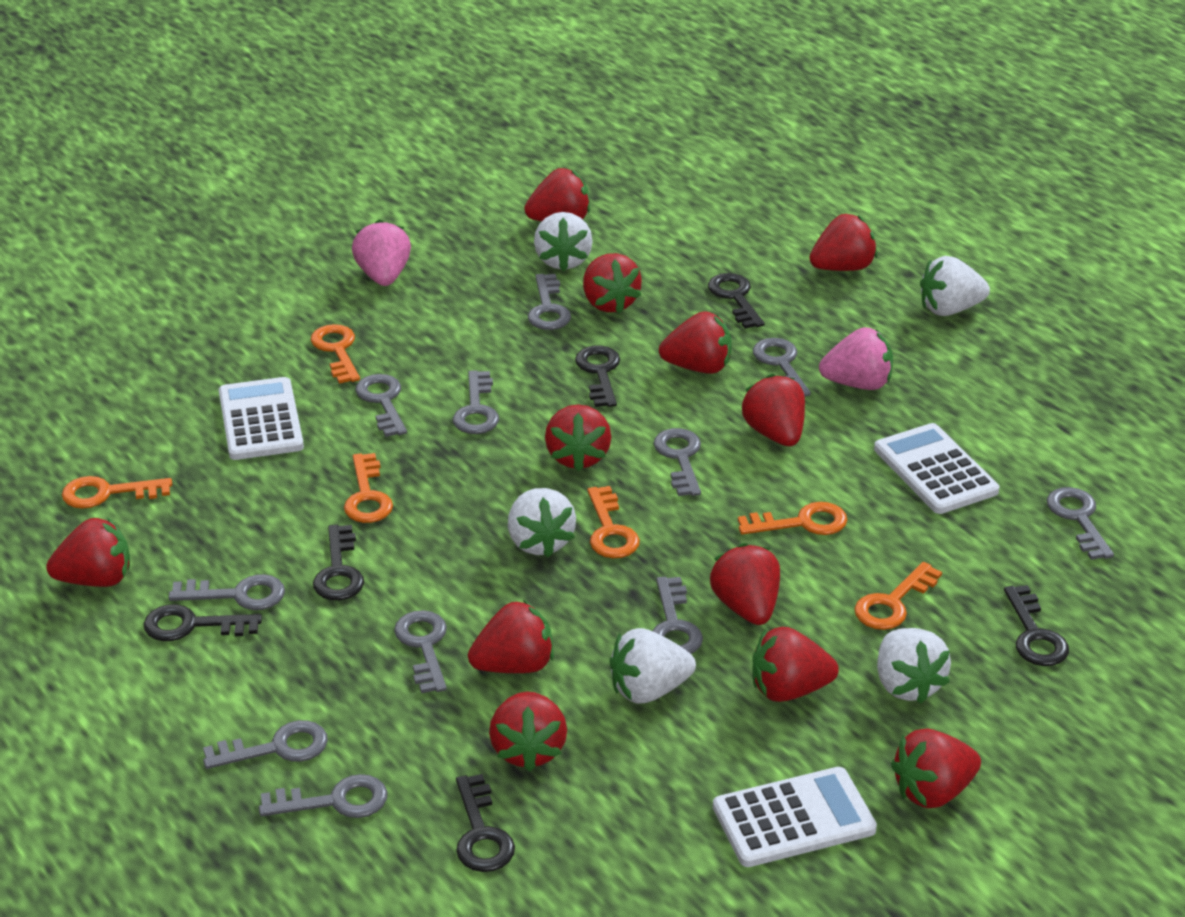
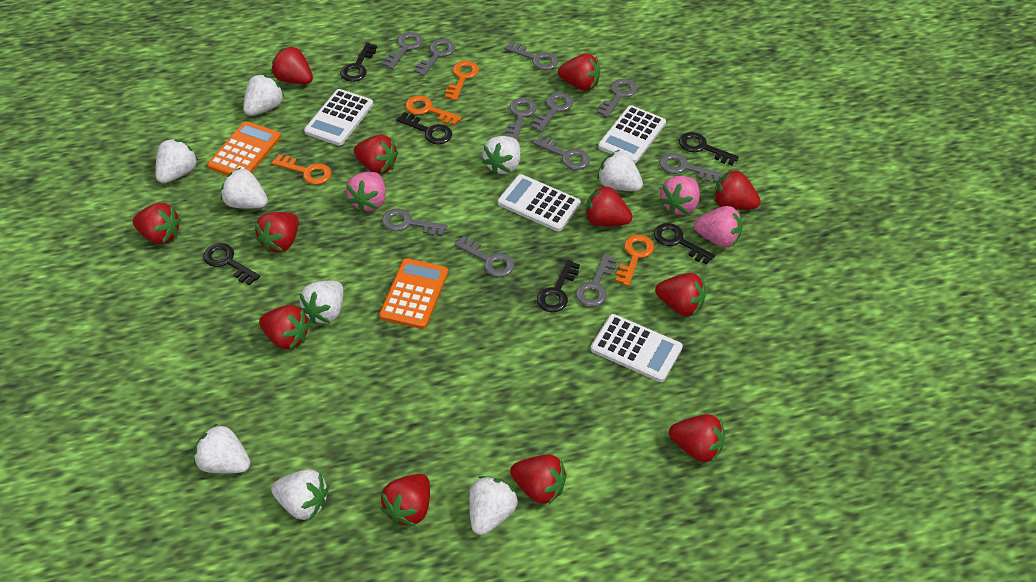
orange calculator: none = 0 -> [207,121,281,176] [379,258,448,329] = 2
orange key: [62,476,172,509] [311,324,360,384] [344,453,393,523] [587,486,640,558] [738,502,847,535] [854,562,942,630] = 6 -> [272,155,331,185] [405,95,462,126] [445,61,479,101] [615,235,654,286] = 4
pink strawberry: [352,220,411,286] [819,327,893,390] = 2 -> [346,172,386,213] [659,176,700,215] [693,206,743,247] = 3
white calculator: [219,377,304,460] [713,767,877,867] [874,423,999,514] = 3 -> [304,89,373,146] [498,174,581,232] [591,314,683,382] [598,105,666,163] = 4
white strawberry: [508,488,576,558] [534,212,593,271] [610,628,696,704] [877,628,951,704] [920,256,990,316] = 5 -> [155,139,198,183] [194,424,250,473] [221,167,268,209] [243,74,284,116] [271,469,329,520] [299,281,343,324] [469,476,518,535] [482,136,520,175] [597,150,643,191] = 9

